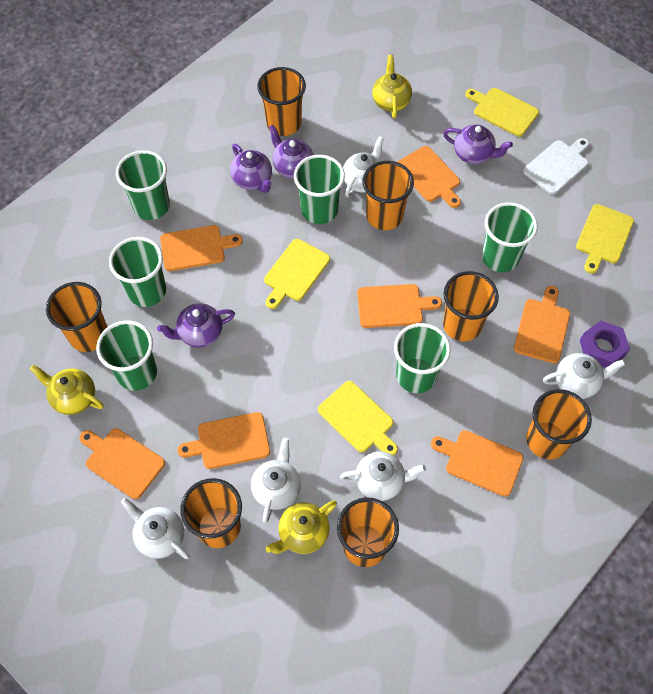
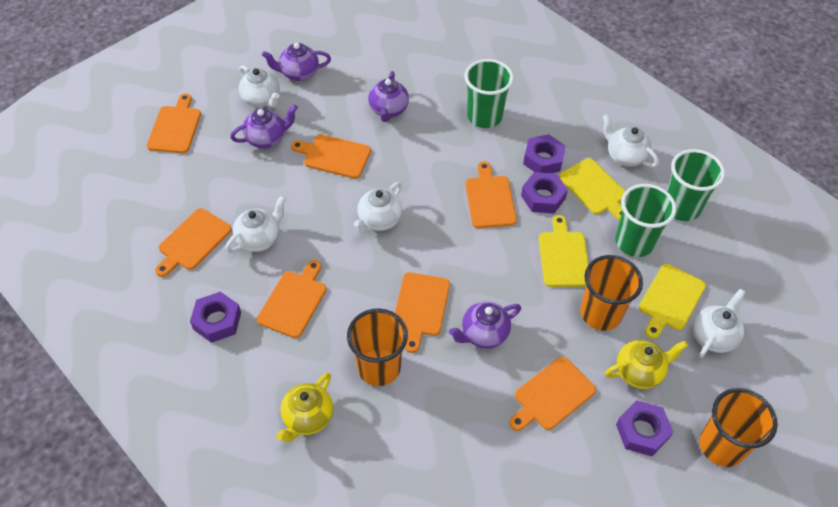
green cup: [96,320,157,391] [109,237,166,307] [116,150,170,220] [294,155,345,224] [394,323,451,393] [482,202,538,272] = 6 -> [465,59,514,128] [615,184,676,257] [667,149,725,221] = 3
orange cup: [46,282,107,352] [180,478,242,548] [257,67,306,136] [337,497,399,567] [363,161,414,230] [443,271,499,341] [526,389,592,459] = 7 -> [347,308,408,386] [580,255,643,331] [700,388,778,467] = 3
purple nut: [580,320,630,368] = 1 -> [190,292,241,343] [521,172,568,214] [523,134,566,173] [616,400,673,456] = 4
white cutting board: [523,138,589,195] = 1 -> none = 0
yellow cutting board: [264,239,330,309] [318,381,398,456] [465,88,539,137] [576,204,634,274] = 4 -> [539,215,589,287] [559,158,625,221] [639,264,706,339] = 3
yellow teapot: [30,365,103,415] [266,500,337,554] [372,55,412,118] = 3 -> [276,372,333,442] [605,340,688,389] = 2

